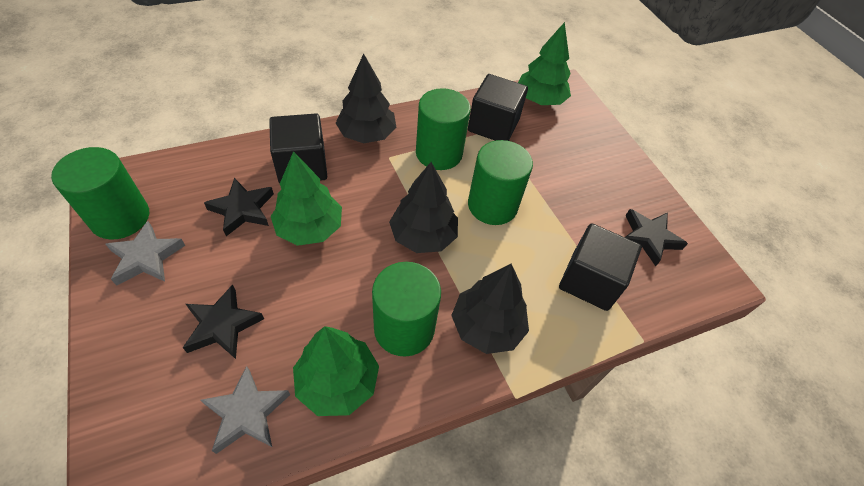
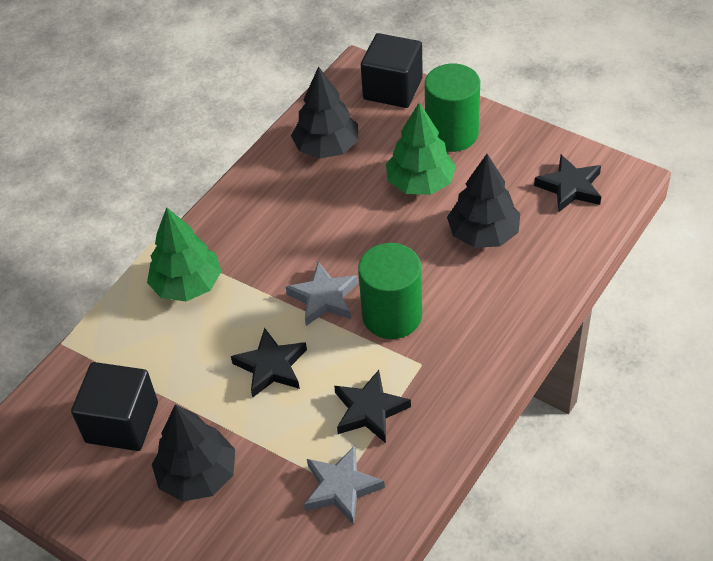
black cube: [269,114,328,183] [468,74,528,141] [559,223,642,311] = 3 -> [71,362,158,451] [361,33,423,108] = 2
green cylinder: [51,147,149,240] [372,262,441,357] [416,88,471,170] [468,140,533,225] = 4 -> [358,243,422,339] [425,64,480,152] = 2
green tree: [271,151,342,246] [293,326,379,416] [518,22,571,105] = 3 -> [147,207,222,302] [386,102,456,195] = 2

